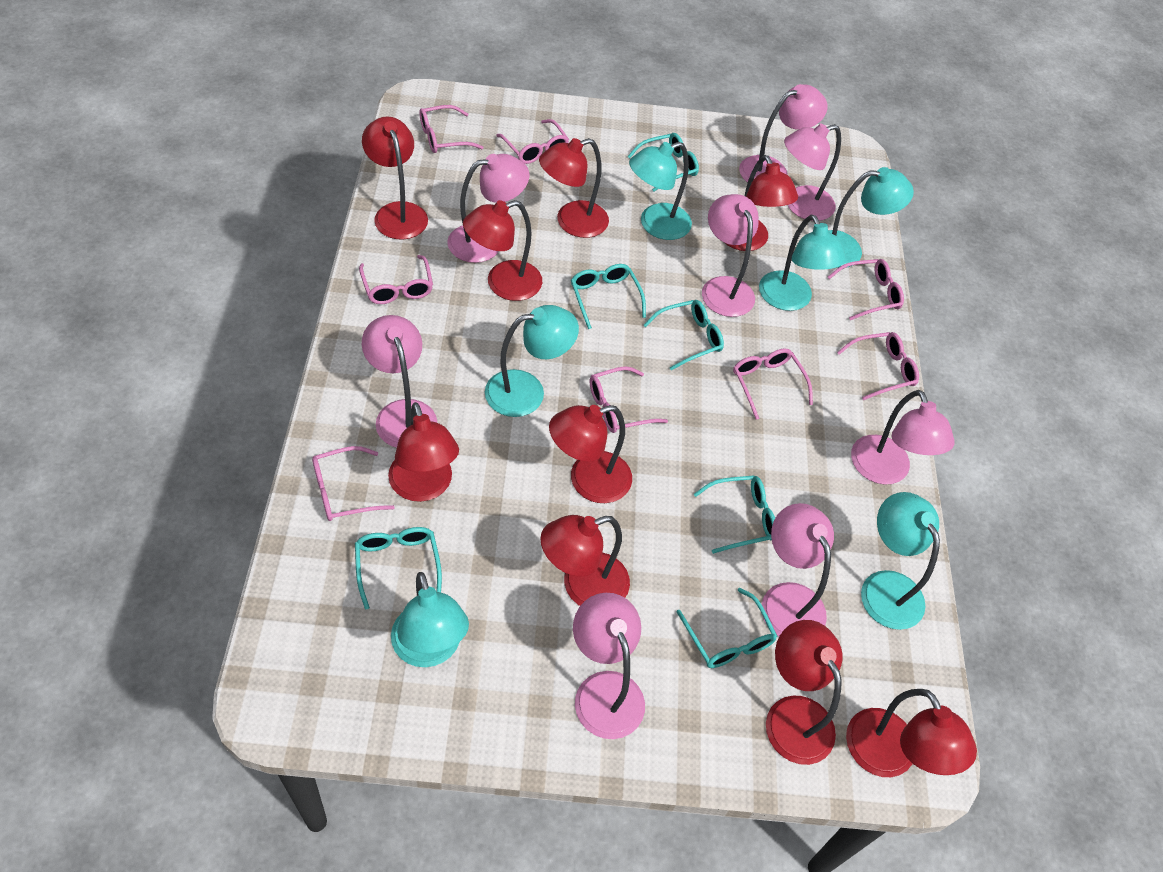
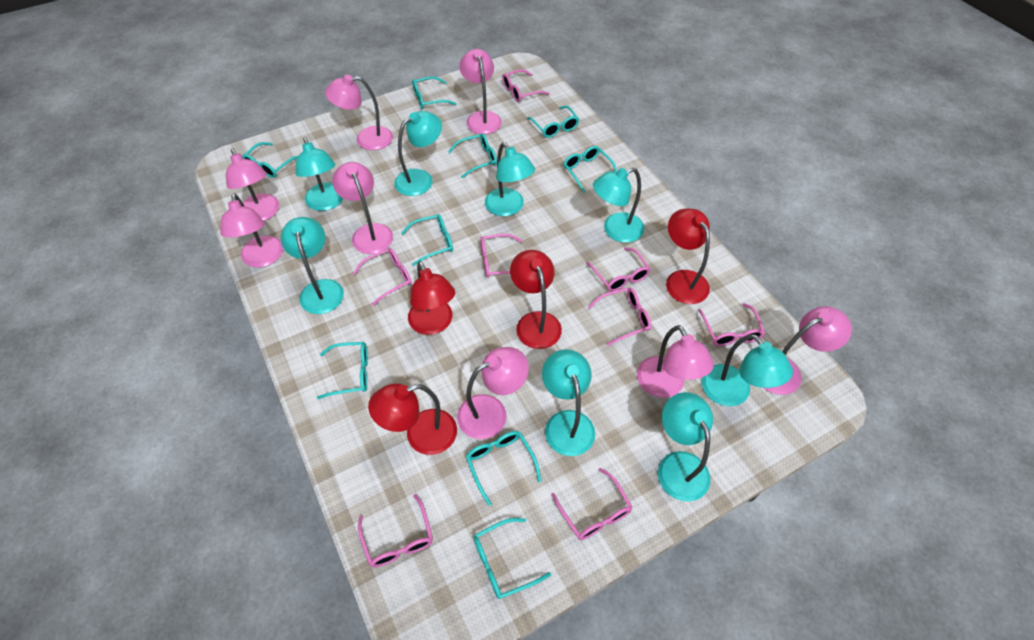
red lamp: [362,117,428,240] [388,402,459,502] [463,200,542,301] [539,138,609,238] [540,515,630,606] [549,405,632,503] [725,155,798,251] [766,620,843,765] [846,689,977,777] = 9 -> [368,383,457,455] [408,261,455,335] [510,250,562,349] [666,209,710,304] = 4
turquoise glasses: [355,527,442,610] [571,264,646,329] [627,133,699,192] [644,300,724,370] [677,588,777,668] [694,475,775,554] = 6 -> [242,142,298,178] [317,342,368,399] [401,214,453,266] [412,76,457,109] [448,133,497,178] [466,431,541,506] [473,518,551,599] [527,106,579,138] [563,146,617,193] = 9
turquoise lamp: [391,572,469,667] [485,305,579,417] [629,142,692,240] [759,215,847,311] [828,167,914,268] [861,492,940,630] = 6 -> [281,217,344,314] [296,137,344,211] [394,111,442,196] [485,142,535,216] [542,349,595,456] [593,168,644,243] [658,392,713,502] [702,334,793,406] = 8

